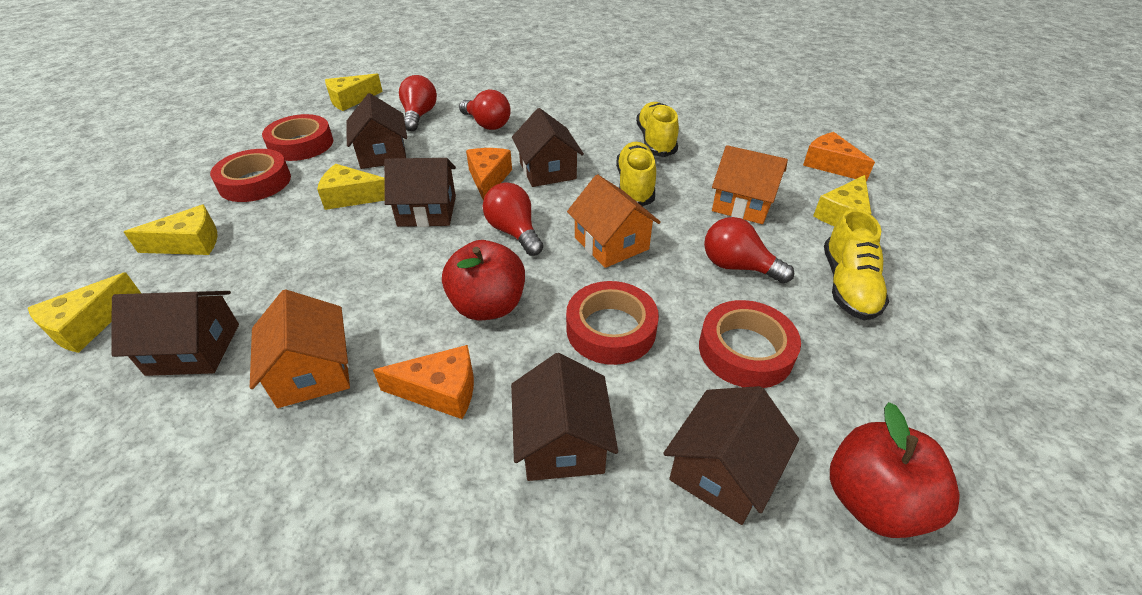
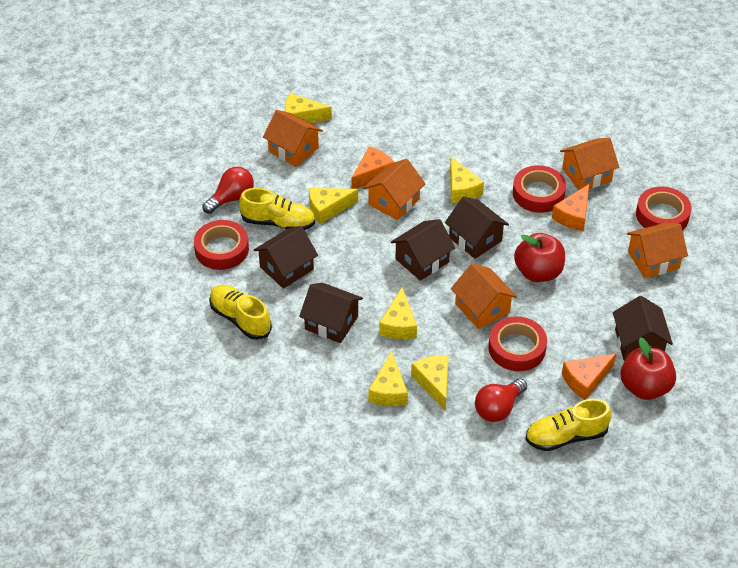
brown house: [112,291,239,376] [346,93,407,169] [384,158,456,227] [511,353,618,481] [512,108,584,187] [663,386,799,525] = 6 -> [254,227,318,289] [299,283,363,343] [391,219,455,281] [445,196,509,259] [613,296,673,361] = 5
orange house: [250,289,350,408] [567,174,661,268] [712,145,788,224] = 3 -> [263,110,323,167] [363,159,426,220] [451,263,517,329] [560,138,619,190] [627,223,688,278] = 5
red light bulb: [399,75,437,131] [459,89,511,130] [483,182,543,256] [704,217,794,284] = 4 -> [203,167,254,214] [475,379,527,422] = 2
yellow cheese: [28,272,141,353] [124,205,217,255] [317,164,384,210] [325,74,383,111] [813,175,871,226] = 5 -> [285,93,332,123] [309,188,358,224] [368,351,408,406] [379,287,417,339] [411,355,449,410] [450,156,484,203] = 6

